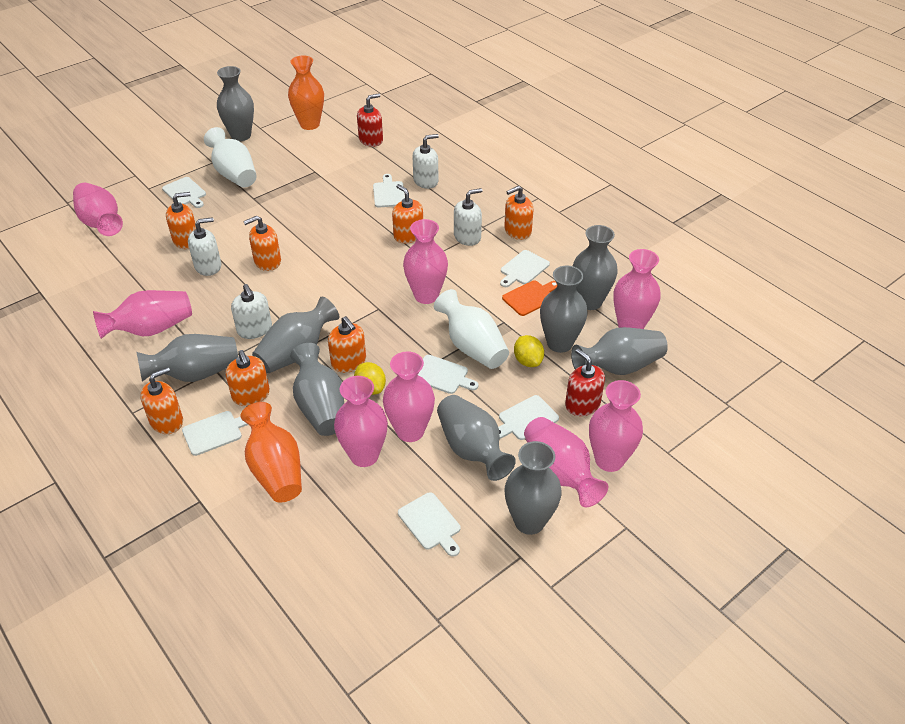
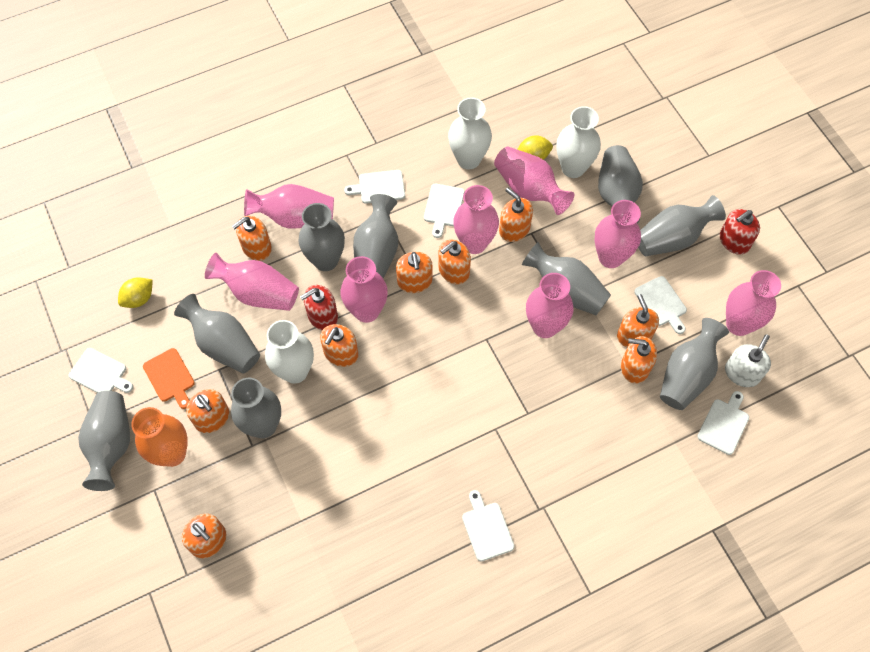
orange soap dispenser: [140,367,183,434] [166,192,196,249] [226,350,270,406] [243,216,281,271] [328,316,366,373] [392,184,423,244] [504,185,534,240] = 7 -> [182,514,226,559] [186,389,229,433] [232,216,272,261] [320,324,359,367] [396,252,433,293] [438,239,471,284] [499,188,533,242] [617,294,659,347] [621,336,657,384] = 9
orange vase: [240,402,302,503] [288,56,324,130] = 2 -> [131,407,188,467] = 1
white cutting board: [162,177,206,208] [182,411,248,456] [373,174,405,208] [398,492,461,557] [418,355,479,394] [498,395,559,440] [500,250,550,287] = 7 -> [69,348,133,393] [344,170,405,204] [424,184,465,238] [462,490,515,561] [634,276,687,334] [697,391,749,455] = 6
white soap dispenser: [188,217,221,276] [231,284,272,339] [413,134,439,189] [454,188,482,246] = 4 -> [725,334,771,387] = 1
white vase: [204,127,257,188] [434,289,509,369] = 2 -> [265,320,314,384] [448,97,492,170] [557,106,601,178] = 3

